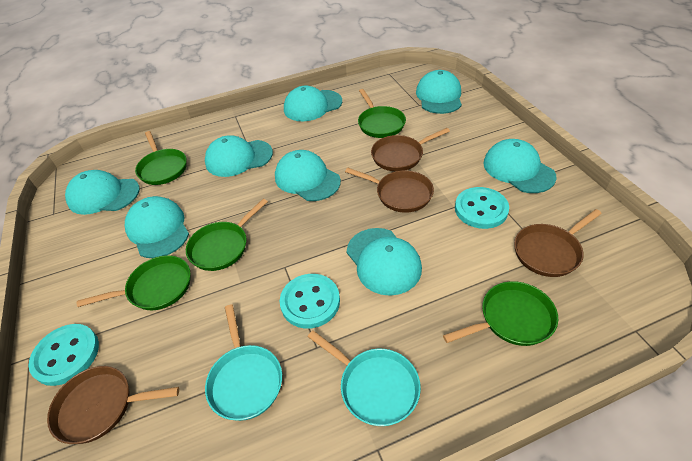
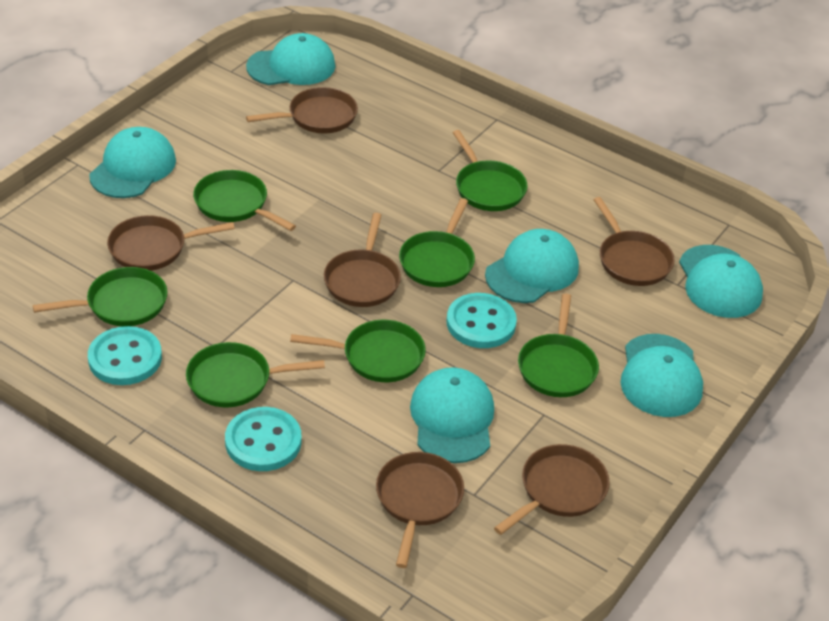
brown pan: [47,366,179,444] [345,168,434,213] [371,128,450,171] [514,209,602,277] = 4 -> [107,215,235,271] [246,87,358,133] [324,213,401,307] [376,452,464,568] [494,444,610,535] [593,197,675,286] = 6
green pan: [77,255,190,310] [135,131,187,185] [186,199,268,271] [358,89,406,138] [443,281,558,346] = 5 -> [33,267,167,326] [186,342,325,407] [193,170,296,231] [290,320,426,382] [399,198,475,287] [452,130,528,211] [518,293,599,397] = 7
turquoise cap: [65,170,140,215] [125,196,189,258] [205,135,273,177] [275,150,341,201] [284,86,342,121] [347,228,422,296] [416,70,462,114] [483,139,556,193] = 8 -> [89,127,176,198] [246,33,335,85] [410,367,494,463] [485,229,579,303] [620,334,703,417] [679,245,763,318] = 6
turquoise pan: [205,304,282,421] [308,330,421,426] = 2 -> none = 0

